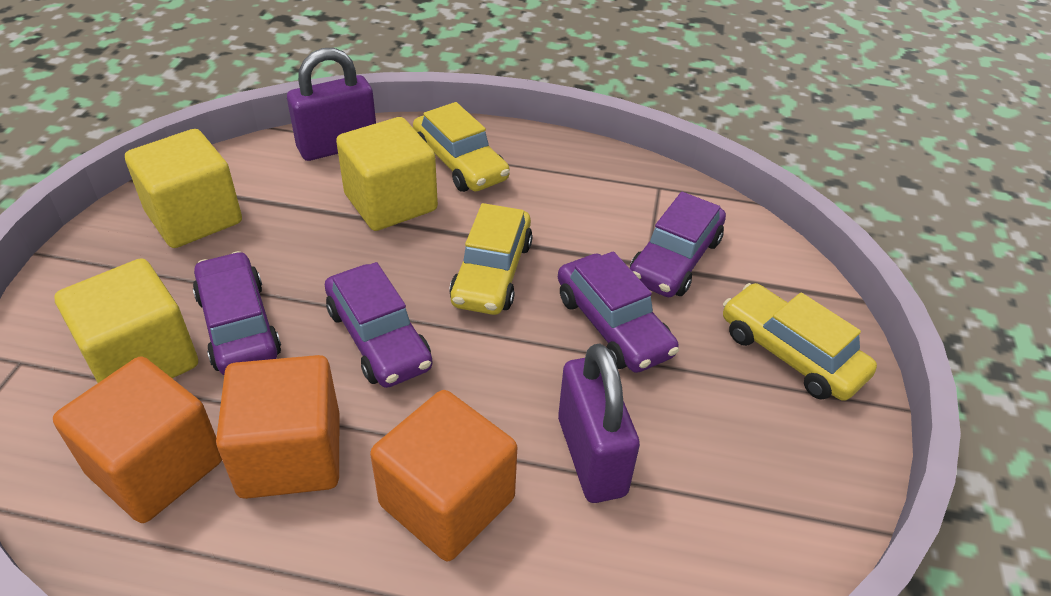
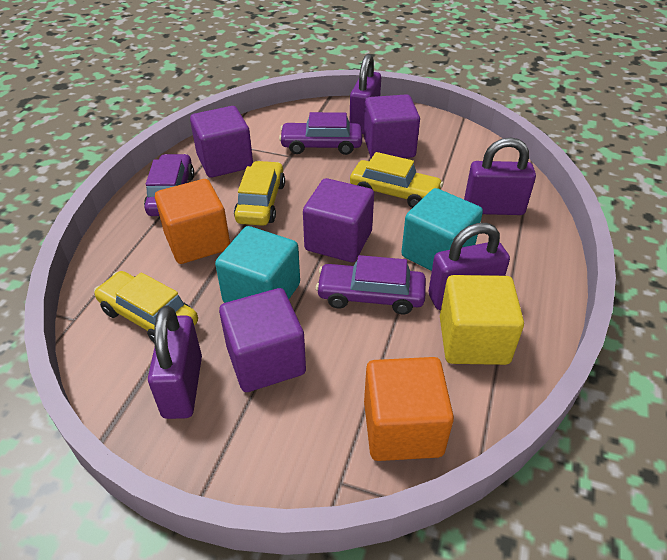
orange cube: [53,357,222,523] [216,355,339,499] [370,390,517,561] = 3 -> [155,179,230,264] [364,357,454,461] = 2
purple car: [193,251,281,375] [325,262,433,388] [558,251,679,373] [630,192,726,297] = 4 -> [144,154,194,216] [279,112,362,155] [316,255,426,314] = 3
purple cube: none = 0 -> [190,106,253,178] [219,288,306,392] [303,178,374,262] [364,94,420,158] = 4
purple padlock: [287,48,376,161] [558,343,640,503] = 2 -> [148,306,202,419] [350,54,381,134] [428,223,510,310] [464,137,536,215] = 4
turquoise cube: none = 0 -> [215,226,300,303] [401,188,483,271] = 2
yellow cube: [54,258,198,383] [125,129,242,248] [336,117,438,231] = 3 -> [440,275,524,365] = 1

